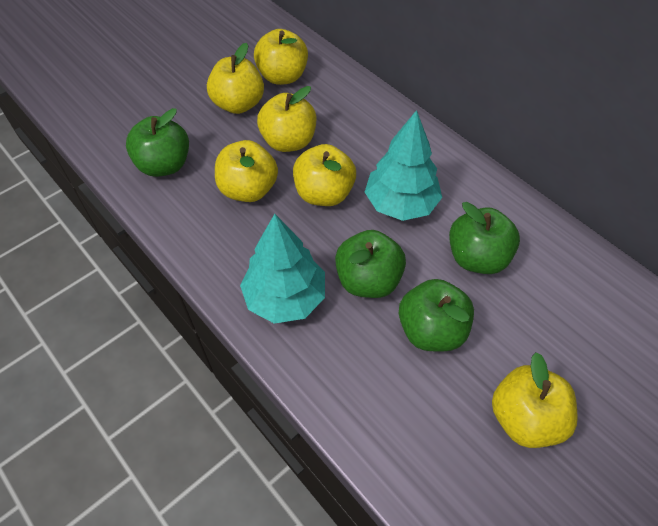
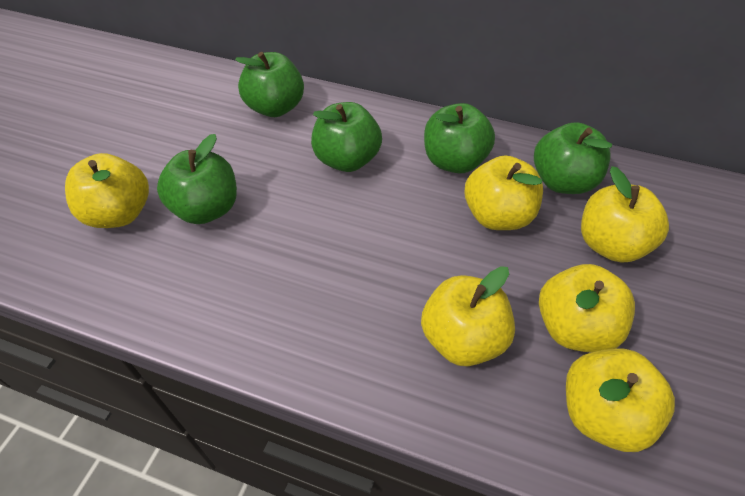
green apple: [126,108,189,177] [335,230,406,298] [399,279,474,351] [449,202,520,274] = 4 -> [157,134,237,224] [235,52,304,117] [311,102,382,172] [424,103,495,173] [534,122,612,194] = 5
turquoise tree: [240,214,325,324] [365,110,442,221] = 2 -> none = 0

